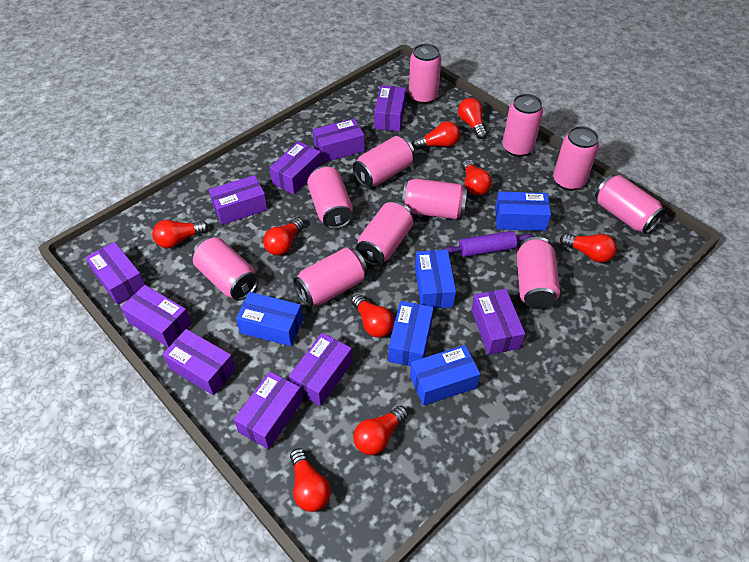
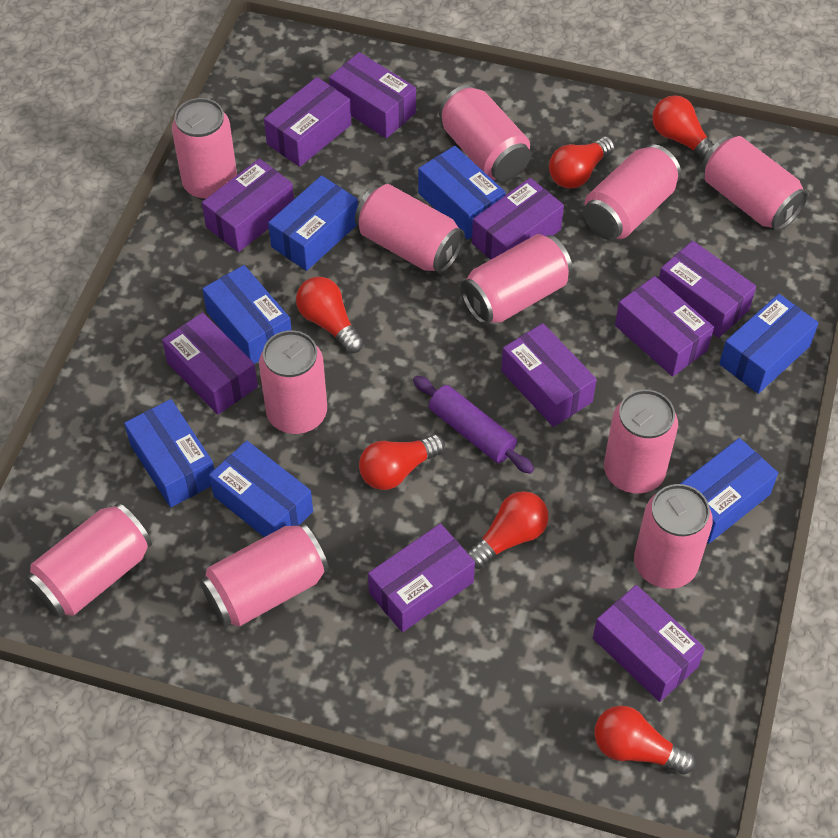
blue box: [236,292,303,346] [388,301,434,366] [410,345,480,406] [415,250,456,309] [495,191,551,231] = 5 -> [124,399,214,507] [202,265,292,364] [209,441,313,537] [268,175,358,271] [418,146,506,240] [680,438,778,543] [719,294,819,394] = 7
red light bulb: [152,220,208,248] [263,218,304,255] [290,448,331,512] [351,294,394,338] [353,405,408,455] [412,121,460,150] [458,98,487,139] [462,160,492,195] [560,233,617,263] = 9 -> [296,277,363,353] [359,434,445,490] [467,491,549,569] [549,137,615,189] [594,706,695,775] [652,95,714,160] = 6

